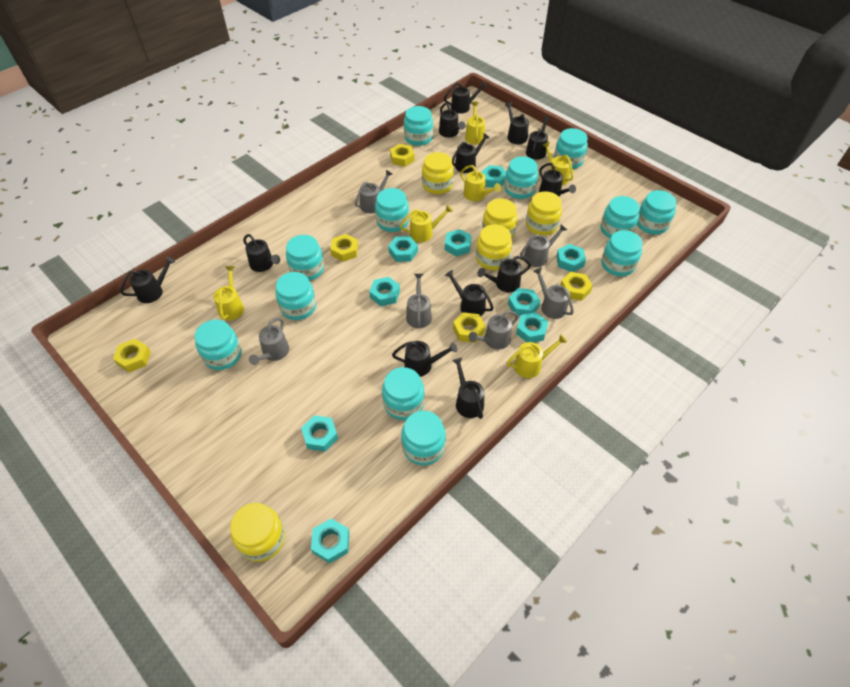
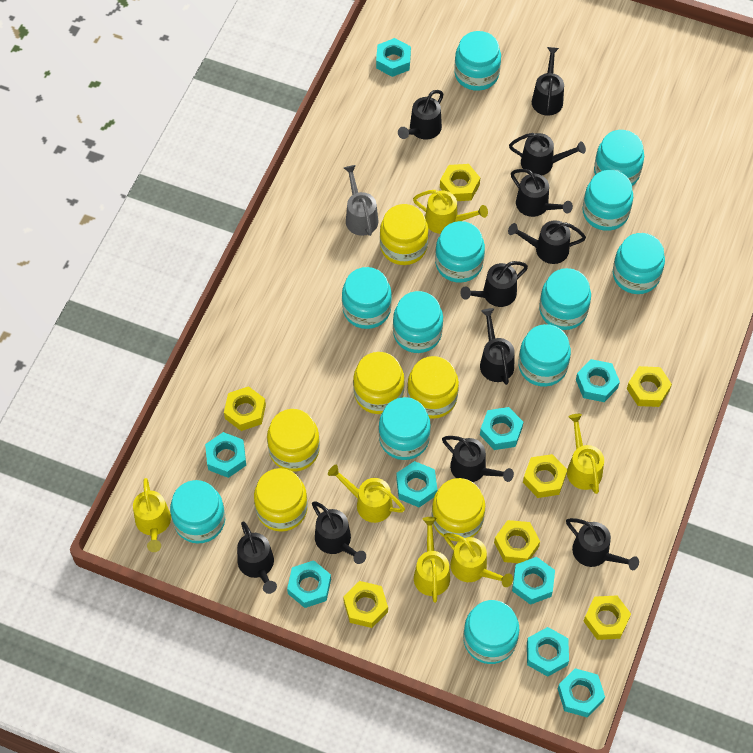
black watering can: [120,257,175,303] [243,234,280,272] [392,341,457,377] [439,103,466,138] [444,82,487,114] [445,270,494,316] [452,133,490,173] [452,358,484,419] [478,256,531,292] [505,102,529,144] [526,116,550,160] [539,163,576,197] = 12 -> [237,521,277,594] [312,501,366,564] [398,90,443,139] [442,436,514,482] [460,261,528,307] [480,308,515,385] [508,220,586,264] [509,133,586,175] [511,169,573,217] [532,47,564,116] [566,518,639,570] = 11
grey watering can: [249,318,289,365] [355,170,392,213] [406,274,432,328] [469,311,519,349] [520,224,567,267] [533,267,574,319] = 6 -> [344,165,378,236] = 1
yellow jar: [230,503,285,562] [422,152,454,194] [476,224,512,270] [482,198,518,239] [526,191,562,236] = 5 -> [254,468,308,532] [267,409,320,472] [353,352,405,414] [380,204,429,265] [407,356,459,419] [432,478,485,541] = 6
yellow nut: [113,339,151,372] [330,234,359,262] [390,144,415,167] [453,312,486,343] [560,272,593,301] = 5 -> [224,386,266,431] [343,581,388,628] [440,164,480,201] [494,520,540,563] [523,454,567,498] [583,595,631,640] [627,366,672,407] = 7

